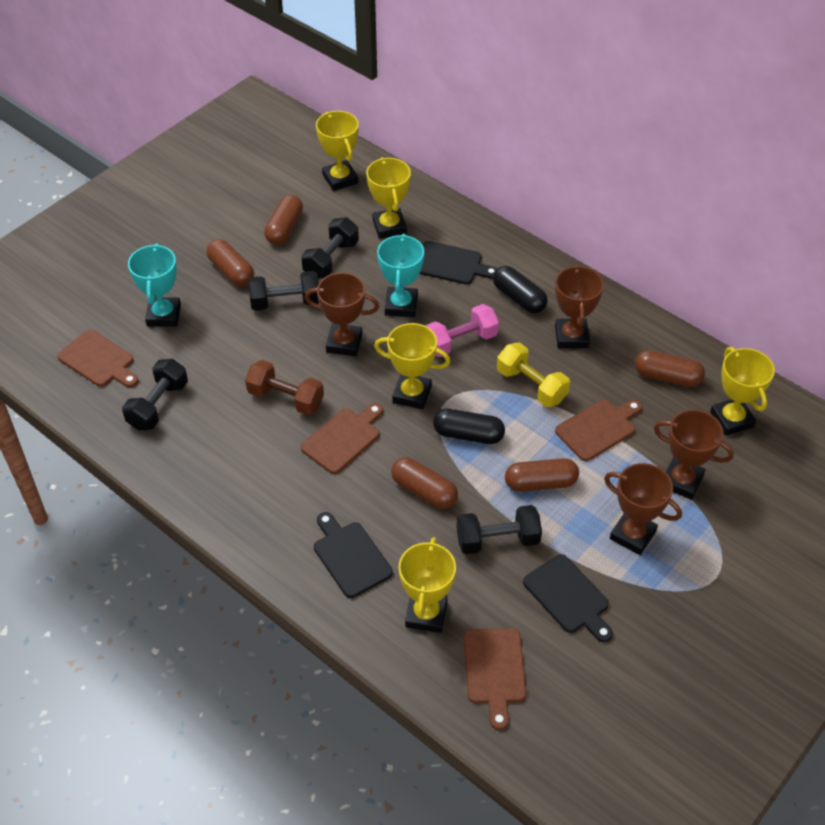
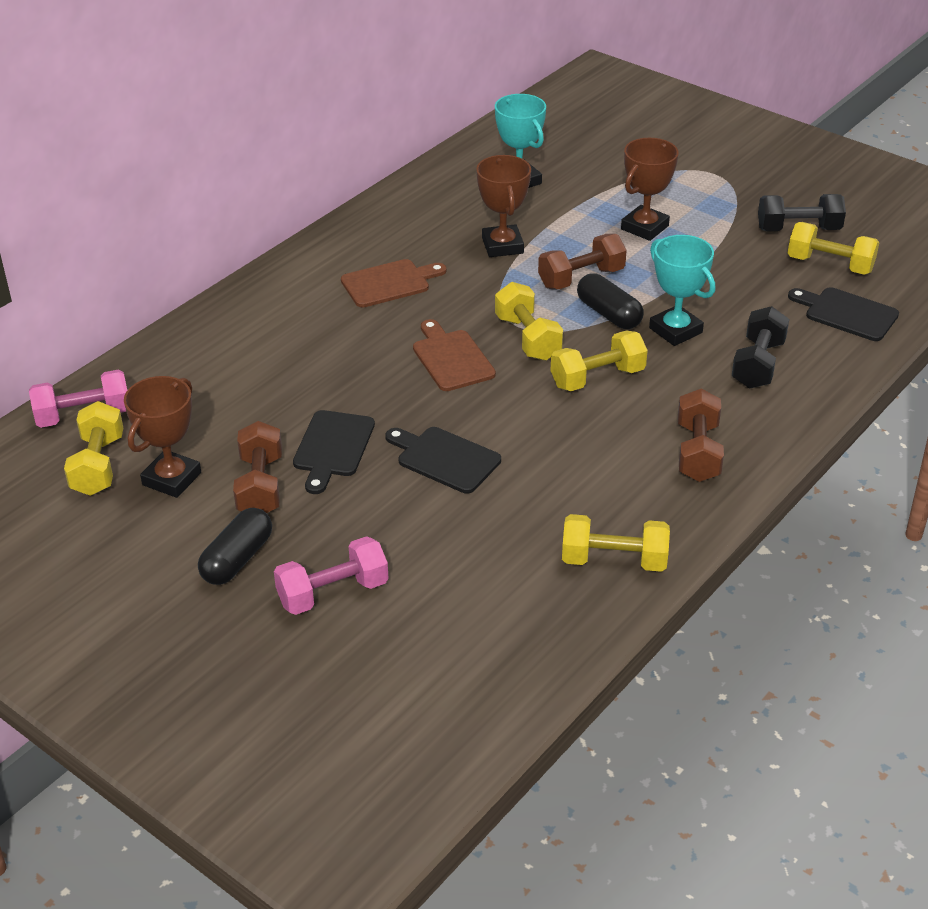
black dumbbell: [122,359,188,430] [248,271,319,311] [301,217,359,278] [456,505,542,554] = 4 -> [732,306,789,389] [758,194,846,231] = 2
brown capsule: [206,239,254,287] [264,195,303,245] [391,457,458,509] [505,458,579,492] [635,350,705,387] = 5 -> none = 0
brown cutting board: [57,330,139,387] [301,403,383,474] [464,628,526,730] [555,400,642,461] = 4 -> [341,259,447,307] [413,319,496,391] = 2
brown dumbbell: [245,360,324,415] = 1 -> [233,421,282,513] [538,234,627,289] [678,389,724,482] = 3
brown trophy: [305,272,379,356] [555,264,604,348] [604,463,682,555] [654,410,734,500] = 4 -> [124,376,201,498] [476,155,531,257] [621,138,679,241] = 3
pink dumbbell: [425,304,499,357] = 1 -> [29,370,127,428] [274,536,389,615] = 2
yellow dumbbell: [497,342,570,407] = 1 -> [64,401,123,496] [495,282,563,361] [551,330,648,391] [562,514,670,572] [788,222,880,275] = 5
yellow trophy: [316,111,359,191] [366,157,411,239] [374,323,450,409] [399,537,456,633] [710,347,775,436] = 5 -> none = 0

